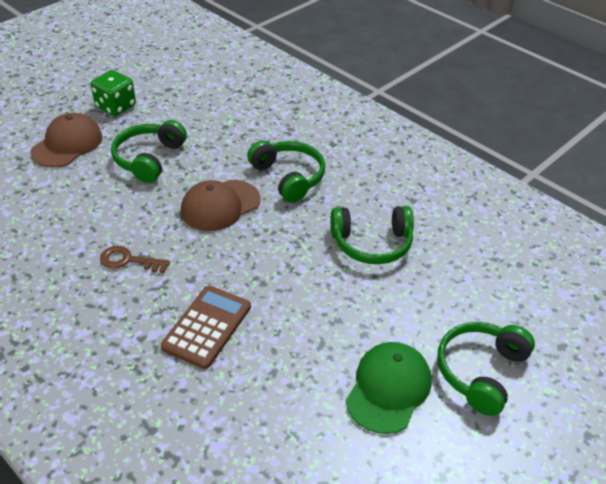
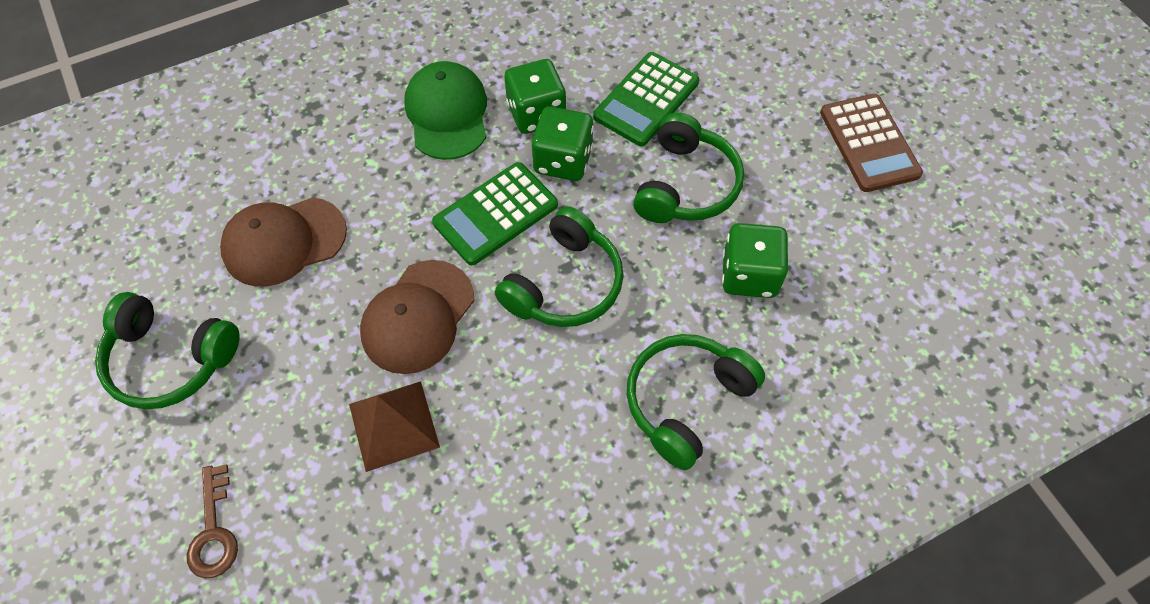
brown pyramid: none = 0 -> [349,381,440,472] = 1
green calculator: none = 0 -> [432,162,558,265] [593,52,699,146] = 2
green dice: [91,70,136,116] = 1 -> [504,59,566,134] [532,106,594,181] [722,223,788,298] = 3

